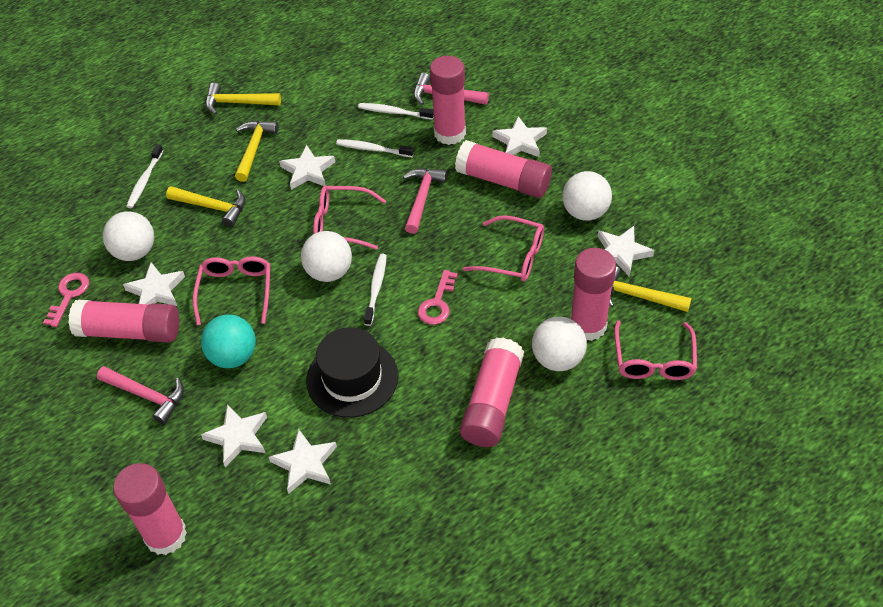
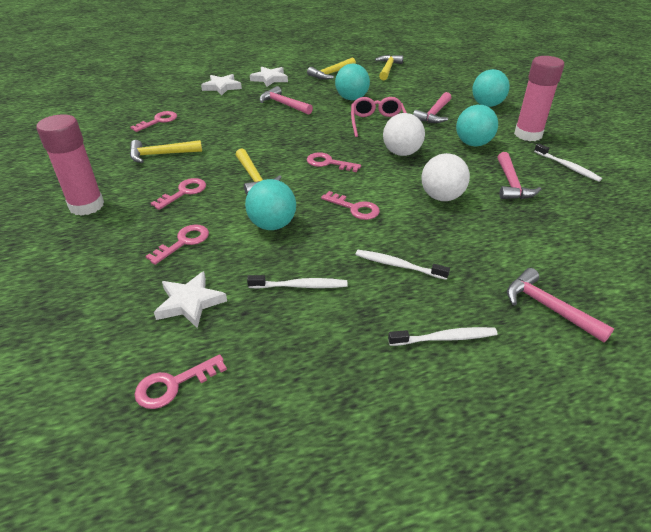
black hat: [306,327,398,418] = 1 -> none = 0
pink glasses: [193,256,270,325] [313,186,386,250] [463,215,544,282] [614,320,697,380] = 4 -> [351,97,407,137] = 1
pink glue stick: [68,300,179,343] [113,463,187,555] [430,56,466,145] [455,140,552,198] [460,337,524,447] [570,248,616,341] = 6 -> [37,114,104,216] [514,56,564,141] = 2
pink hammer: [97,366,184,424] [403,168,447,234] [413,73,489,105] = 3 -> [260,86,313,115] [413,92,452,123] [498,152,541,199] [507,268,614,343] = 4
pink key: [43,273,89,327] [418,270,458,325] = 2 -> [130,111,177,132] [134,354,227,409] [146,225,209,265] [151,178,206,210] [307,152,361,172] [321,191,380,220] = 6
turquoise ball: [201,315,256,368] = 1 -> [245,179,296,230] [335,64,370,100] [456,105,498,146] [472,69,510,107] = 4
white ball: [103,211,154,261] [301,231,352,282] [532,317,587,371] [562,171,612,221] = 4 -> [383,113,425,156] [421,153,470,201] = 2
white star: [123,262,185,306] [201,404,267,467] [269,429,337,494] [279,145,335,190] [492,116,547,157] [597,226,654,277] = 6 -> [154,271,227,328] [201,74,242,96] [250,66,288,87] = 3

